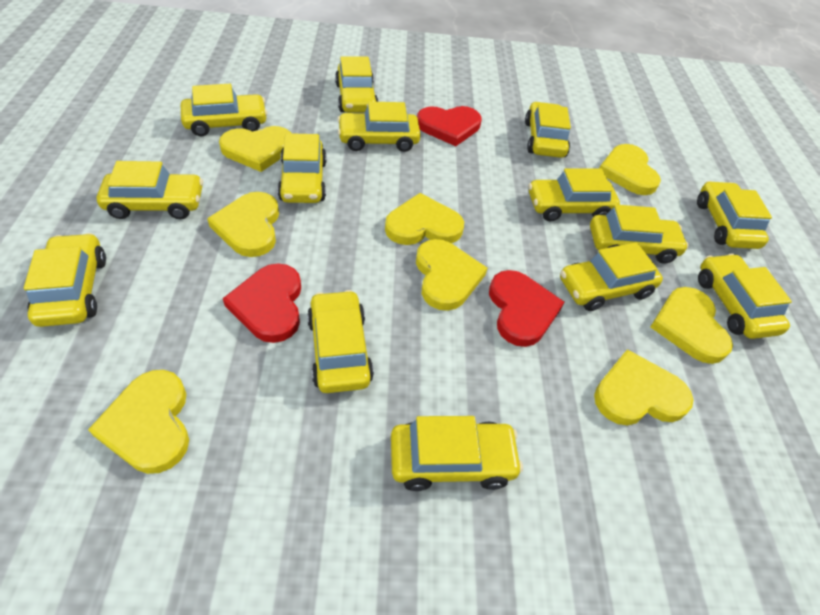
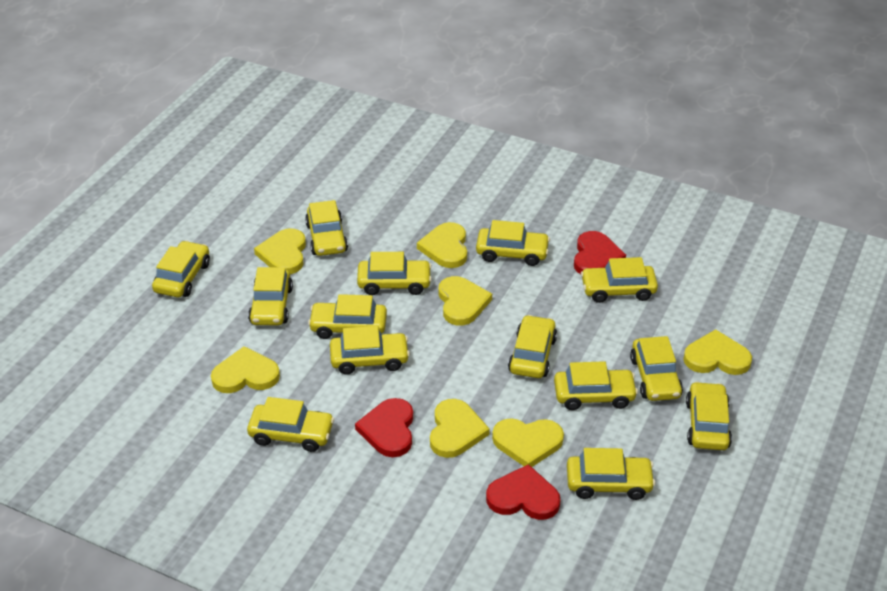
yellow heart: [88,370,189,474] [207,192,279,257] [219,126,291,172] [385,193,464,245] [416,239,487,311] [594,349,693,425] [600,144,661,195] [650,287,733,364] = 8 -> [211,346,280,393] [254,228,306,274] [417,222,467,268] [430,399,490,458] [438,276,492,326] [492,418,564,467] [683,329,752,375] = 7

